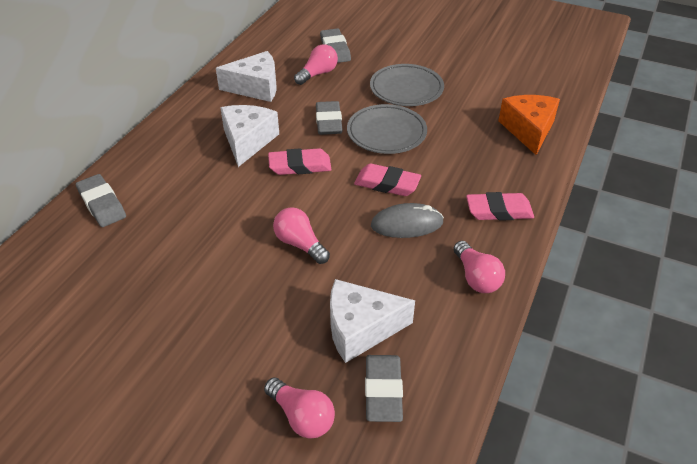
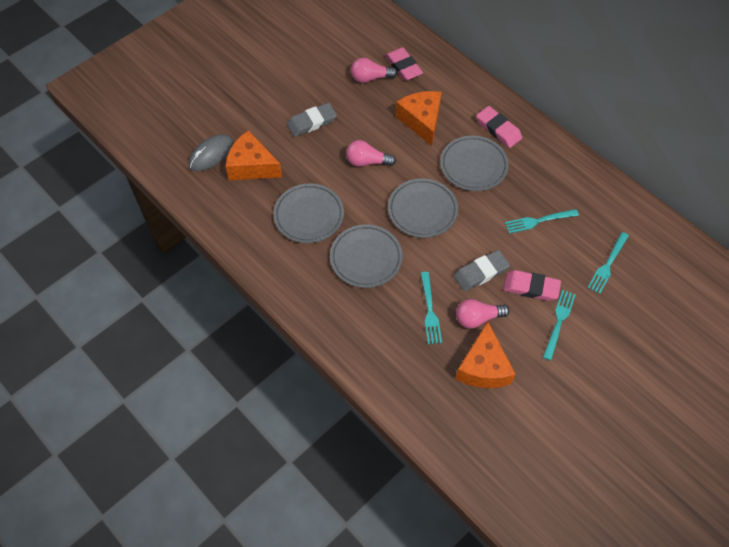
grey eraser: [76,174,126,227] [316,101,343,135] [320,28,351,63] [365,355,403,422] = 4 -> [287,103,337,137] [454,250,510,291] = 2
grey plate: [347,104,427,154] [370,64,444,106] = 2 -> [273,183,344,243] [330,224,403,288] [388,178,458,238] [440,136,509,191] = 4
orange cheese: [498,95,560,155] = 1 -> [225,130,282,180] [396,91,442,146] [455,322,516,388] = 3
pink light bulb: [264,377,335,439] [273,207,330,264] [294,44,338,85] [453,241,505,293] = 4 -> [346,140,396,167] [351,58,398,83] [456,299,510,329] = 3
turquoise fork: none = 0 -> [421,272,442,344] [505,209,579,233] [543,290,576,360] [587,232,629,294] = 4
white cheese: [216,51,277,102] [220,105,279,167] [330,279,415,363] = 3 -> none = 0

